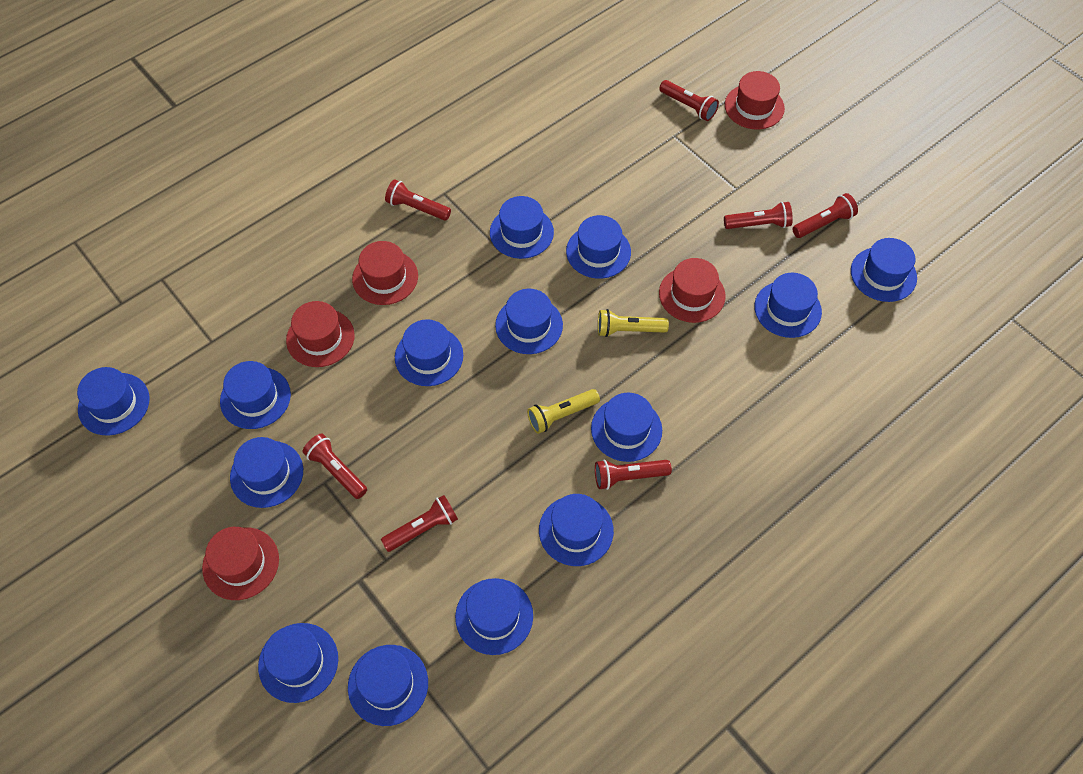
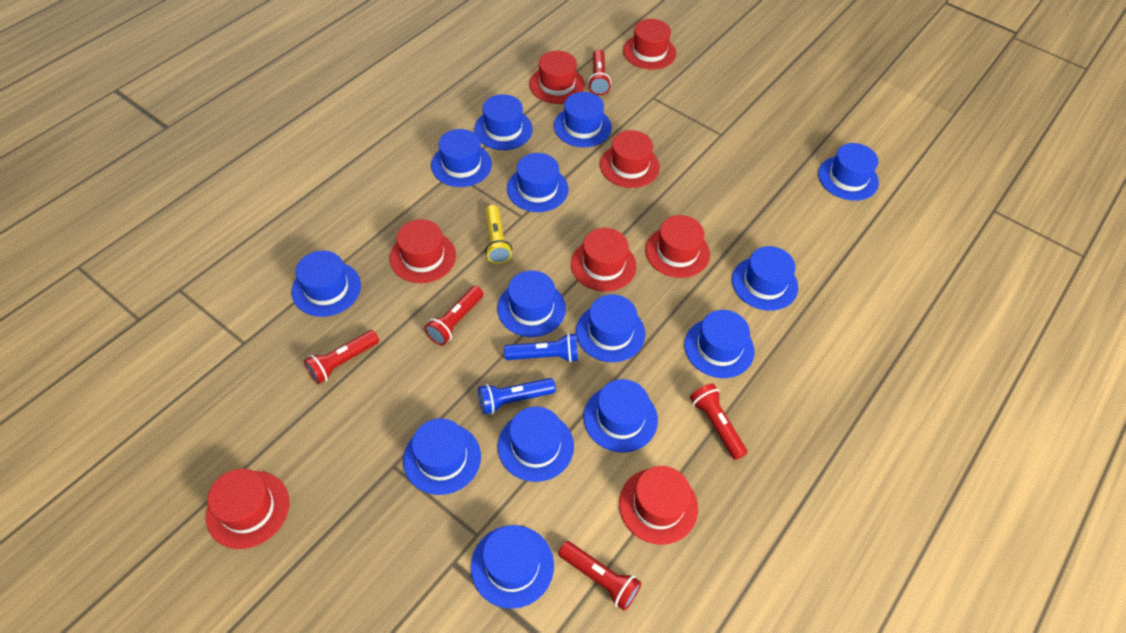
blue flashlight: none = 0 -> [478,378,556,415] [504,333,578,362] = 2
red flashlight: [302,434,367,499] [381,495,458,552] [385,179,451,221] [595,460,672,490] [659,80,719,121] [724,202,793,229] [792,193,858,238] = 7 -> [304,330,379,384] [424,286,483,345] [558,541,642,611] [588,49,611,95] [690,383,748,460] = 5
red hat: [202,527,279,600] [286,301,355,367] [352,241,418,305] [659,258,726,323] [725,71,785,130] = 5 -> [206,469,289,549] [390,219,456,283] [529,51,585,104] [571,228,637,292] [600,130,660,188] [619,466,698,545] [623,19,676,70] [645,215,710,278] = 8
yellow flashlight: [527,389,600,434] [598,309,669,337] = 2 -> [485,205,512,264] = 1

